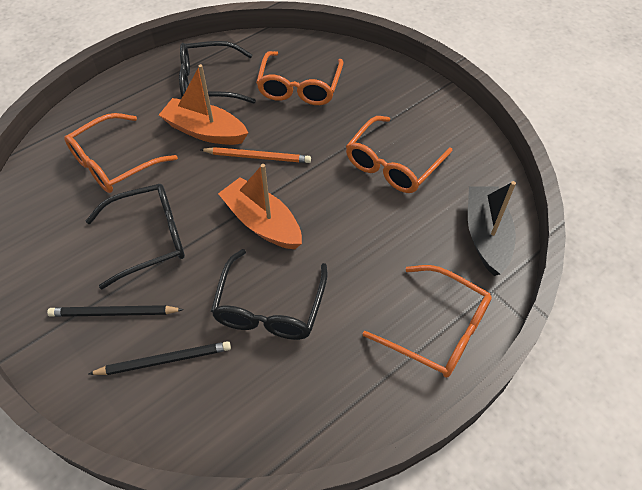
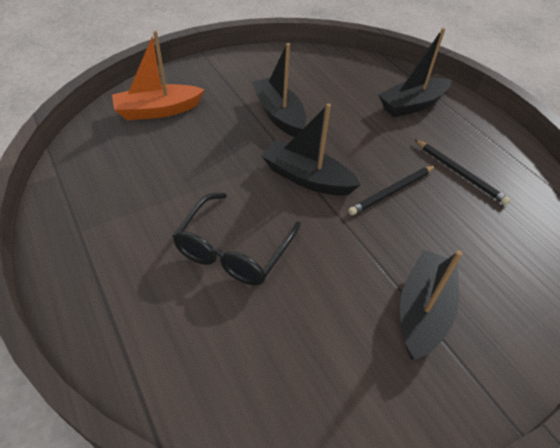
black boat: [468,181,516,276] = 1 -> [252,43,306,137] [262,103,361,196] [379,28,452,117] [400,250,463,360] = 4
black glasses: [86,184,185,290] [179,41,256,104] [211,249,327,340] = 3 -> [173,193,301,285] = 1
orange boat: [159,64,248,145] [218,164,302,249] = 2 -> [112,31,205,120] = 1
orange glasses: [64,113,178,193] [256,51,344,105] [346,116,452,193] [363,265,492,378] = 4 -> none = 0
orange pencil: [200,147,311,163] = 1 -> none = 0

